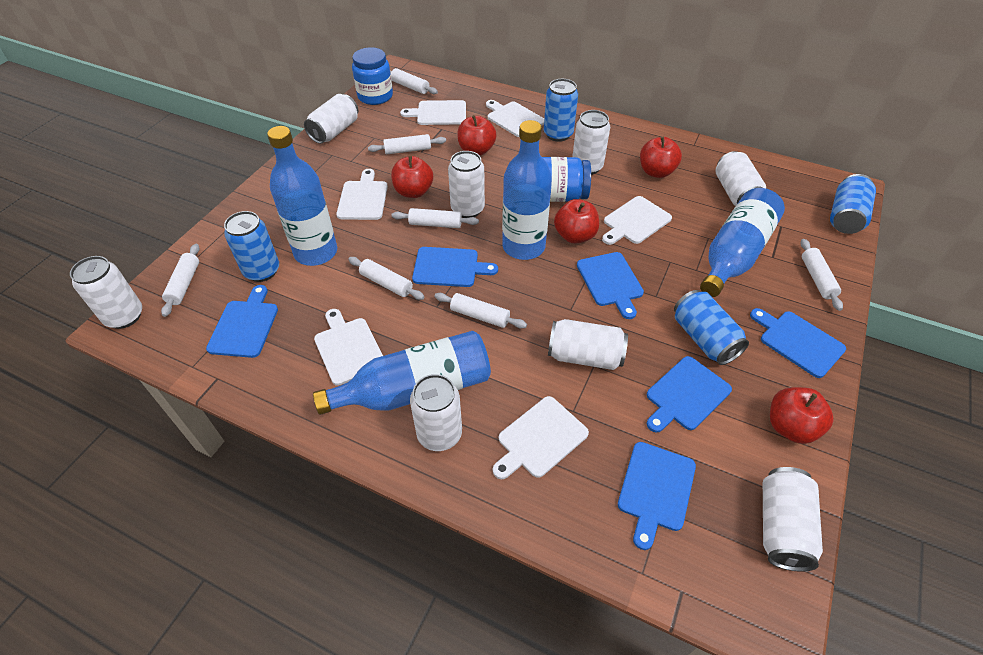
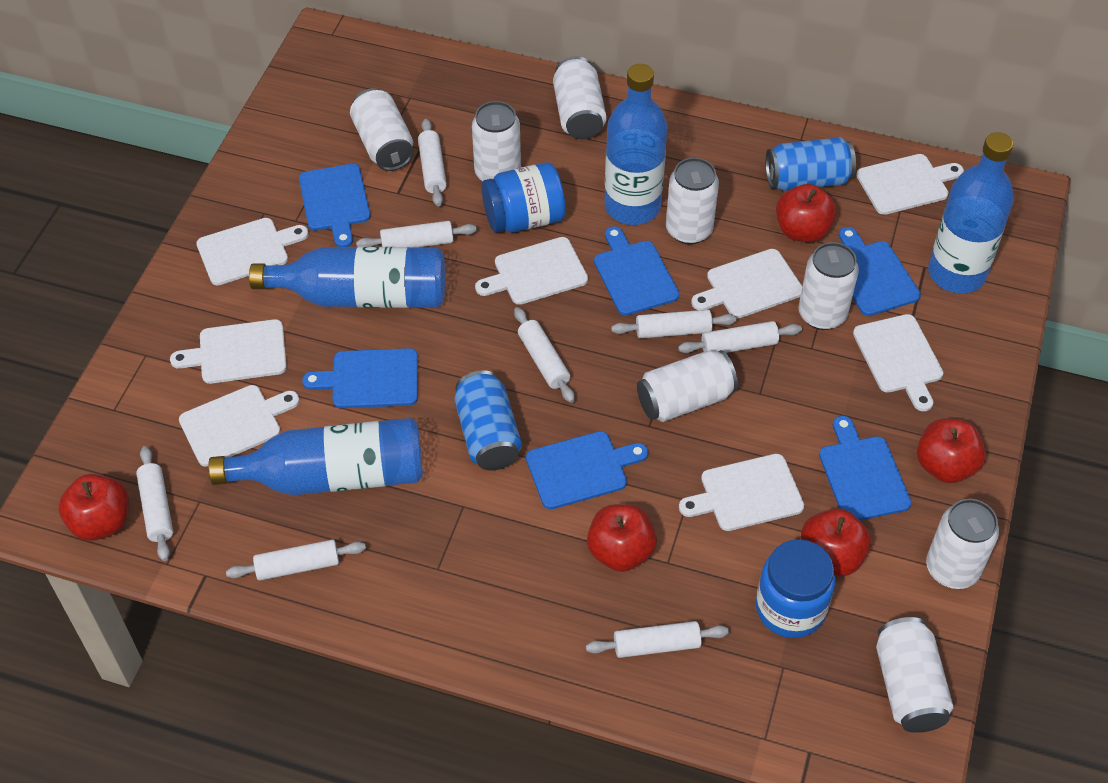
blue can: [224,211,279,282] [544,79,578,142] [674,290,749,365] [830,174,876,234] = 4 -> [454,370,522,470] [766,137,856,191] = 2
white cutting board: [314,309,383,386] [336,169,388,220] [400,100,466,125] [486,100,544,137] [493,396,589,479] [602,196,672,245] = 6 -> [170,319,287,384] [179,385,300,467] [196,218,309,285] [475,237,588,305] [679,454,804,531] [691,249,802,318] [853,314,943,411] [856,154,964,215] = 8
white rolling pin: [161,244,199,317] [348,257,425,300] [368,134,446,154] [390,68,438,94] [391,208,479,228] [434,293,527,329] [801,239,843,311] = 7 -> [136,446,173,561] [226,539,366,581] [356,221,477,248] [418,119,447,206] [514,307,575,403] [586,621,729,658] [611,310,737,339] [678,321,802,353] = 8

